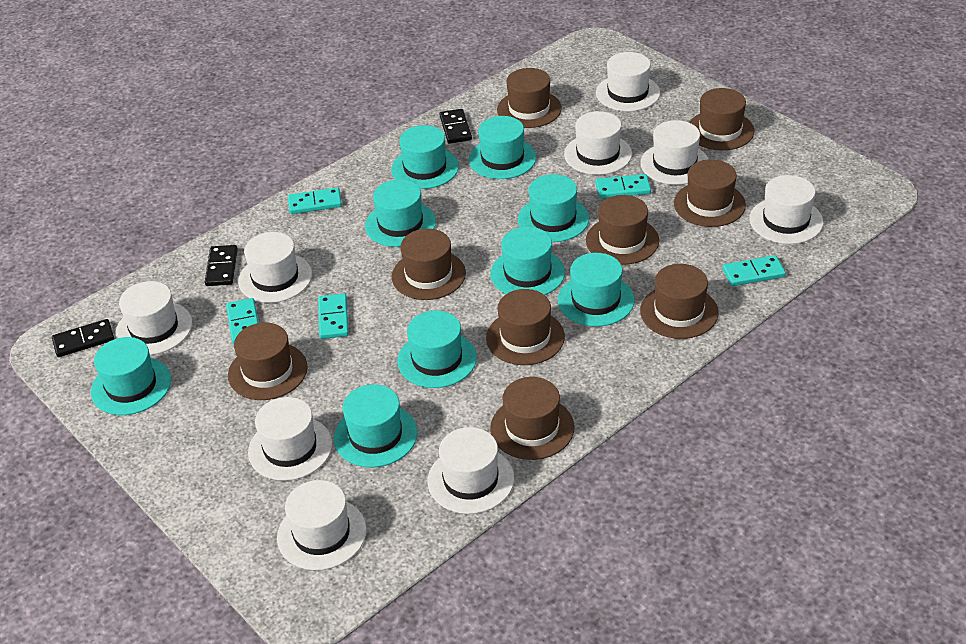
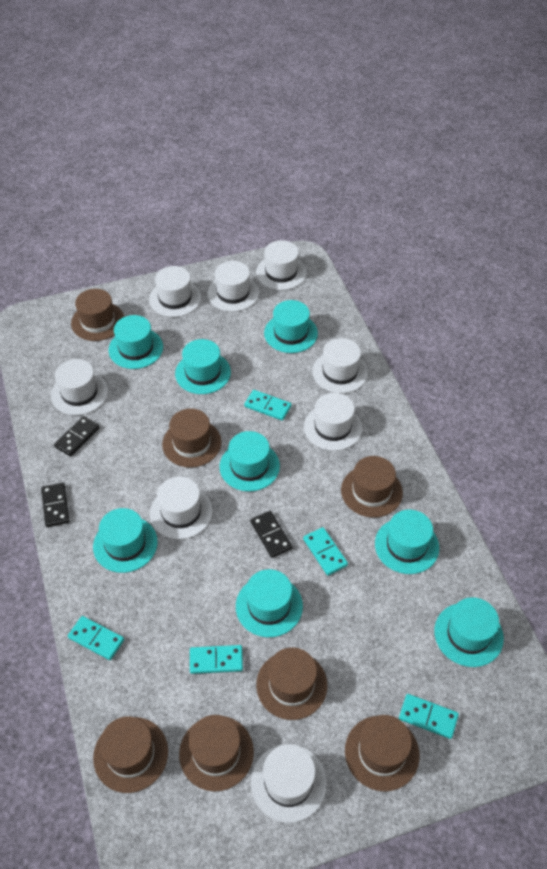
brown hat: [228,323,308,400] [392,229,466,300] [486,289,565,365] [490,377,574,460] [497,68,562,128] [586,195,659,265] [640,264,719,339] [674,159,746,227] [689,88,754,150] = 9 -> [71,289,124,341] [93,716,168,793] [162,408,222,468] [179,715,254,792] [256,647,327,720] [341,456,403,518] [345,715,420,792] = 7
turquoise hat: [91,337,171,415] [334,384,418,467] [365,179,436,247] [391,125,459,189] [397,311,477,388] [469,116,536,179] [490,227,565,295] [518,174,589,242] [558,253,635,327] = 9 -> [93,508,158,573] [109,315,163,369] [175,339,231,394] [220,431,280,492] [236,569,303,637] [264,300,318,353] [375,509,439,574] [434,597,504,667] = 8
white hat: [115,281,192,355] [238,232,312,303] [248,397,332,481] [277,480,367,570] [428,427,514,514] [564,111,632,175] [596,52,660,112] [640,120,709,185] [750,175,824,244] = 9 -> [51,359,108,415] [149,266,201,317] [150,476,212,539] [207,261,259,312] [251,744,327,823] [256,240,307,290] [304,393,362,451] [312,338,368,393] = 8

